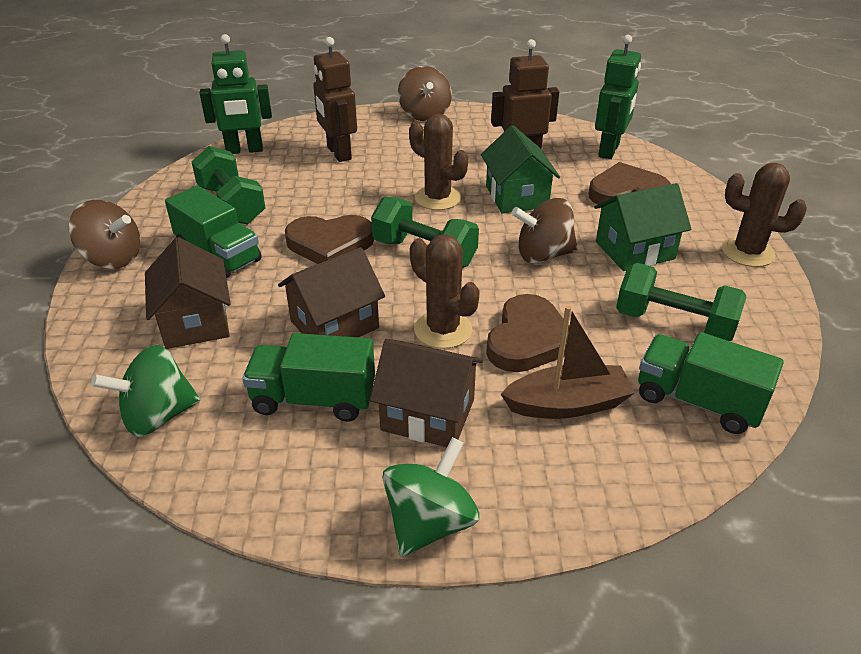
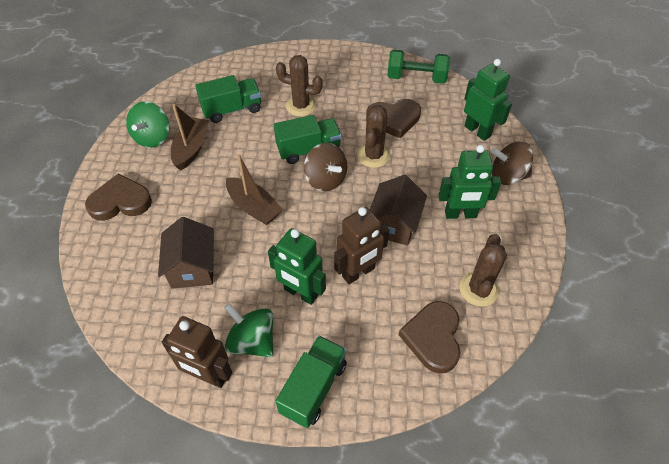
brown boat: [501,306,635,419] = 1 -> [171,104,209,170] [226,154,283,225] = 2
brown house: [145,237,231,349] [278,247,385,337] [370,339,483,447] = 3 -> [158,217,214,289] [370,175,427,246] = 2
brown spinning top: [69,200,140,269] [398,66,452,121] [511,198,578,264] = 3 -> [304,143,347,191] [491,141,533,185] = 2
green dumbbell: [192,146,266,225] [371,196,479,268] [616,263,746,341] = 3 -> [387,50,450,84] = 1
green house: [481,125,560,213] [594,183,691,271] = 2 -> none = 0
green robot: [200,34,272,154] [595,35,641,159] = 2 -> [268,228,326,305] [438,145,501,219] [464,59,512,141] = 3

